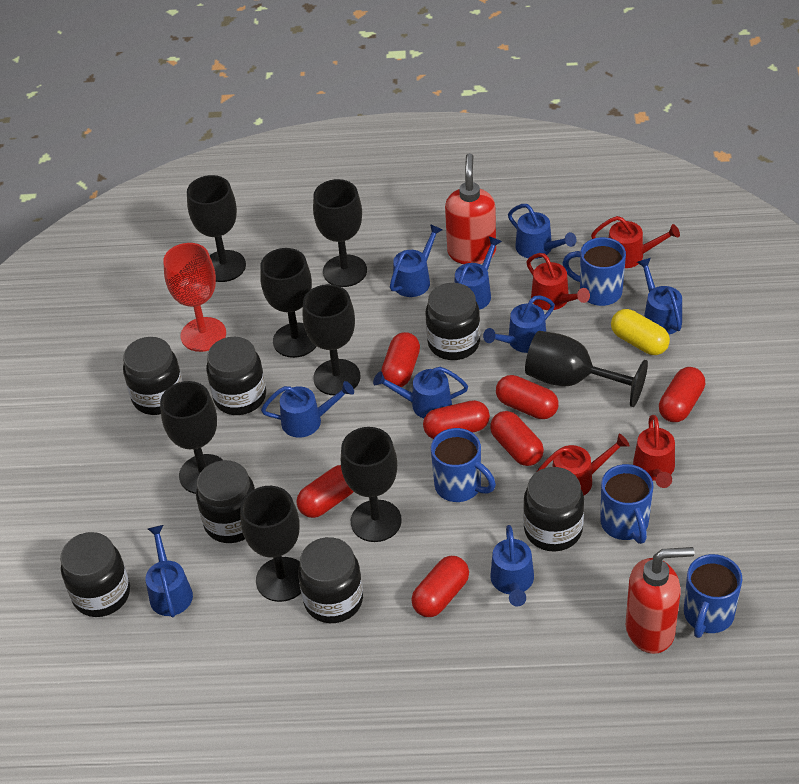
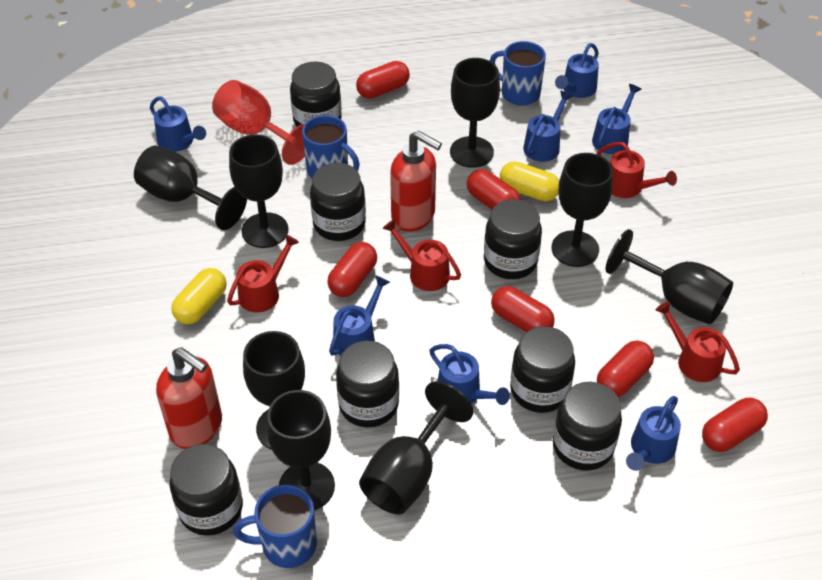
blue mug: [431,428,496,502] [563,237,626,306] [600,464,654,544] [684,554,742,638] = 4 -> [233,485,317,568] [302,115,360,178] [490,41,546,106] = 3
blue watering can: [145,525,193,618] [261,381,354,438] [373,367,468,419] [390,224,443,297] [454,236,502,310] [483,295,555,353] [490,525,534,606] [508,204,576,259] [637,258,682,334] = 9 -> [150,96,206,152] [329,276,390,356] [429,344,510,405] [523,91,573,162] [555,43,599,98] [592,84,641,154] [626,396,681,471] = 7
red capsule: [297,465,354,518] [381,332,420,387] [411,556,469,617] [423,400,490,439] [490,411,544,466] [496,375,559,419] [659,367,705,422] = 7 -> [327,242,377,297] [356,61,410,99] [467,169,521,209] [491,286,555,332] [597,340,654,397] [702,398,768,452] = 6
yellow capsule: [611,309,670,355] = 1 -> [171,268,227,324] [500,161,559,201] = 2

